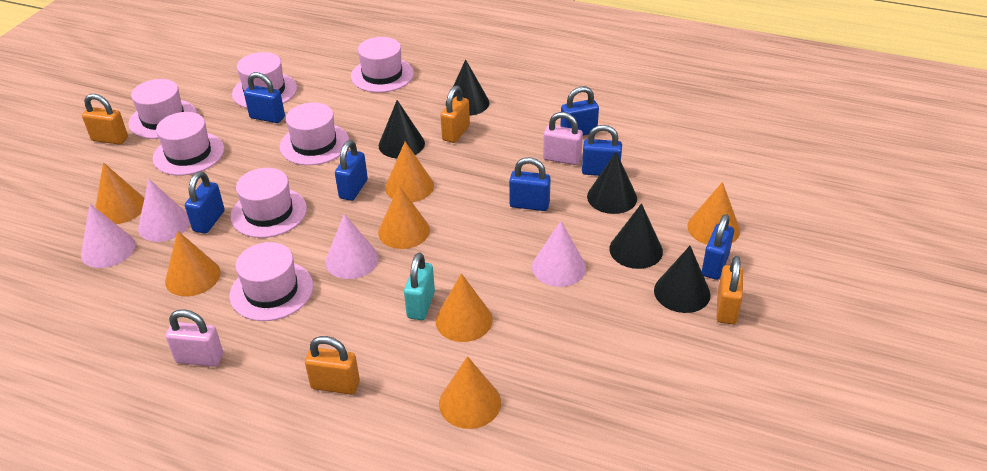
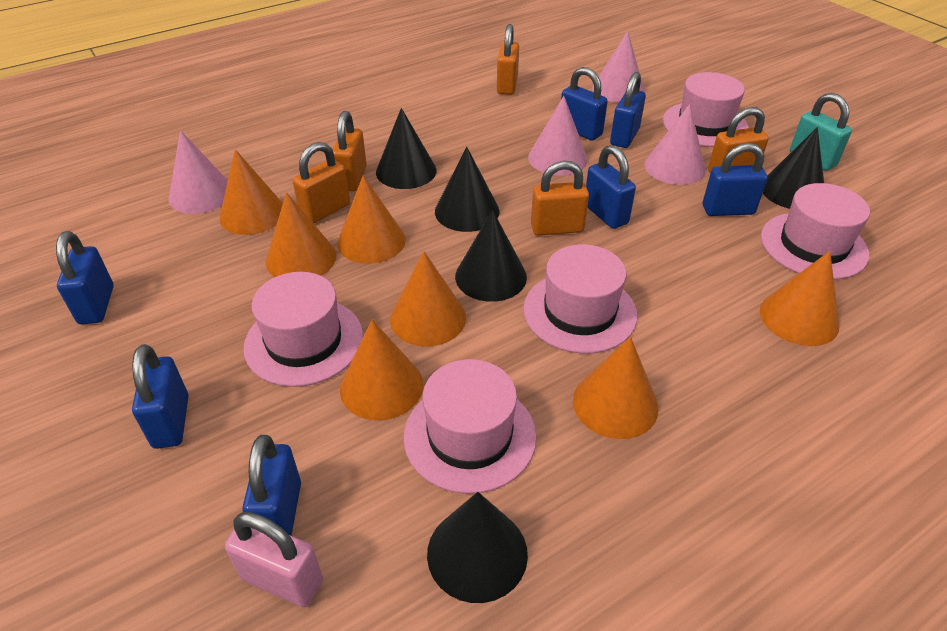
orange padlock: [82,94,128,145] [305,336,360,395] [440,86,470,143] [717,256,743,324] = 4 -> [293,142,350,224] [333,111,367,191] [497,24,519,95] [531,161,589,236] [708,107,769,173] = 5
pink hat: [129,79,197,139] [153,112,224,176] [230,168,307,238] [230,242,313,321] [232,52,297,108] [280,102,349,165] [351,37,414,93] = 7 -> [243,272,363,387] [404,359,537,494] [523,244,637,354] [663,72,749,147] [761,183,870,280] = 5
pink padlock: [166,309,223,367] [543,112,583,165] = 2 -> [225,512,323,607] = 1

